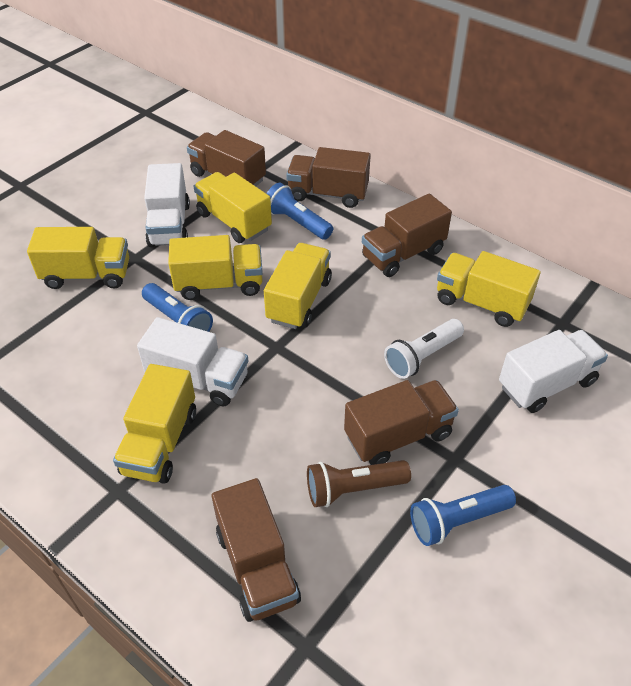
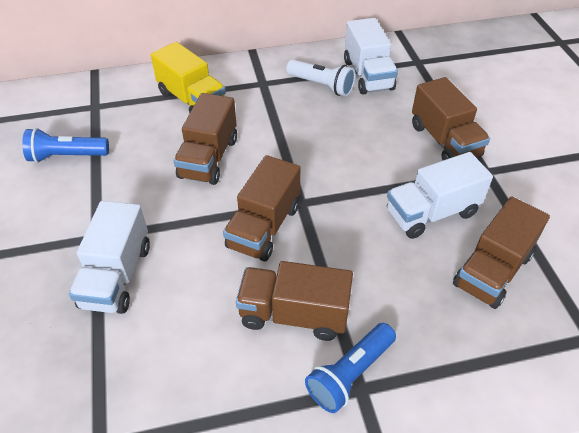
blue flashlight: [142,283,213,332] [267,183,333,240] [410,485,516,546] = 3 -> [22,128,109,163] [305,323,396,413] = 2
brown flashlight: [307,460,411,507] = 1 -> none = 0
yellow truck: [27,227,129,289] [113,364,196,484] [168,235,263,300] [194,172,272,243] [264,243,332,329] [437,251,541,327] = 6 -> [151,42,226,113] = 1

